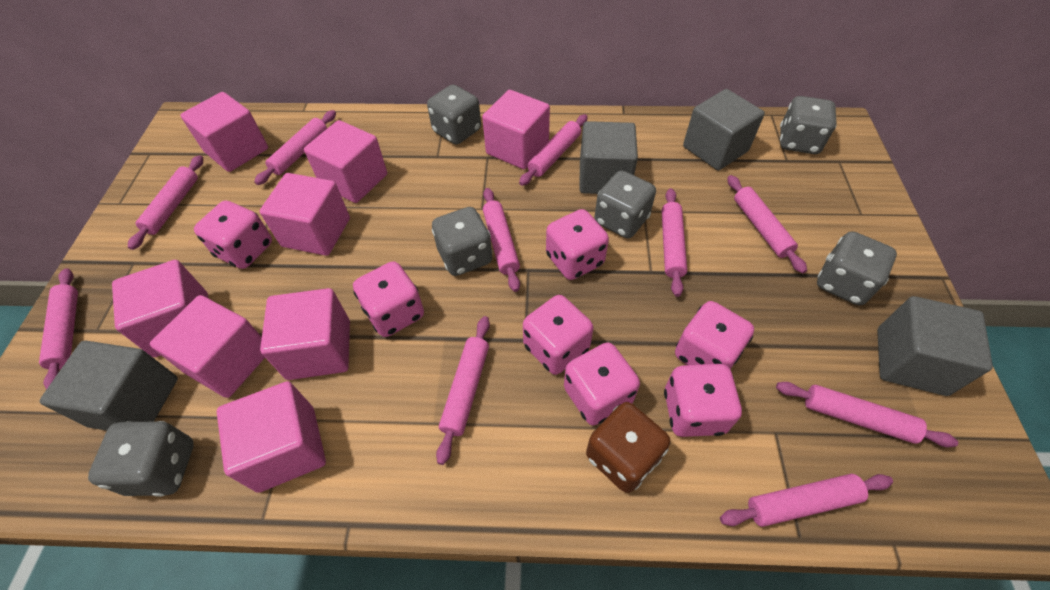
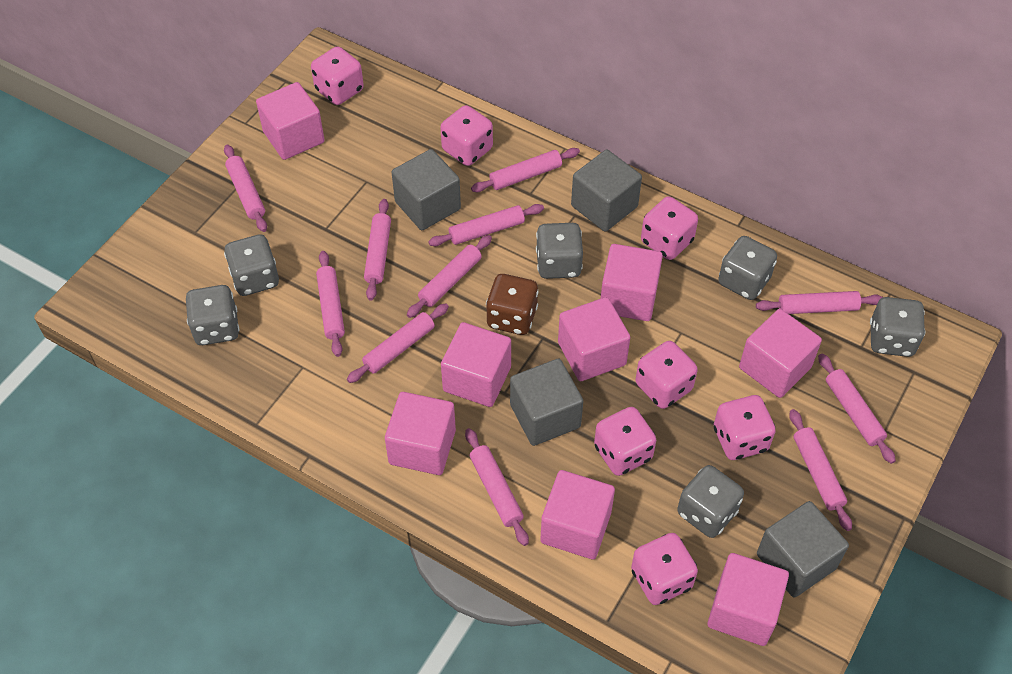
pink rolling pin: [39,268,78,389] [128,155,203,250] [254,110,336,185] [436,316,490,465] [483,188,520,292] [519,114,588,186] [662,188,687,297] [720,474,893,527] [727,175,807,274] [776,382,958,447] = 10 -> [224,144,267,232] [316,251,345,357] [347,304,449,383] [364,199,391,301] [407,235,492,318] [428,204,544,246] [465,428,529,546] [471,148,580,192] [756,291,882,314] [789,409,852,531] [818,354,896,464] = 11

